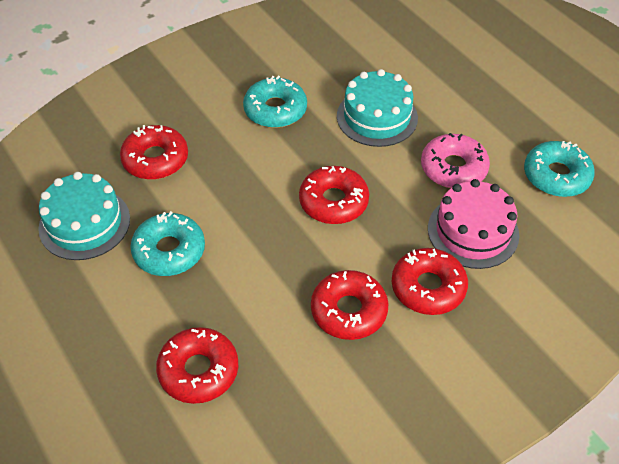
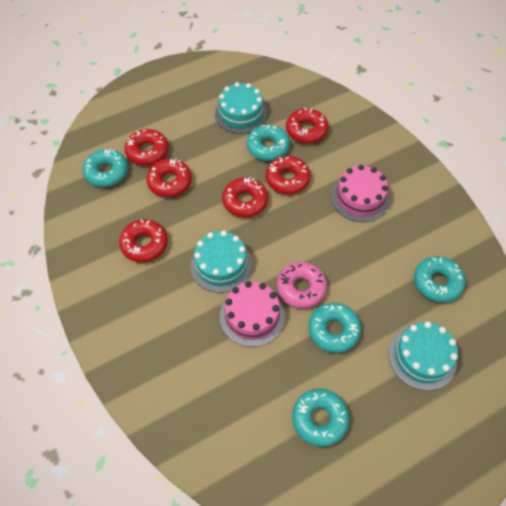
pink cake: [428,179,519,269] = 1 -> [220,281,285,347] [331,165,389,222] = 2
red donut: [120,125,188,180] [156,327,238,404] [299,166,369,224] [311,270,388,340] [392,248,468,315] = 5 -> [119,219,168,263] [124,129,169,166] [146,159,192,197] [222,177,268,218] [266,156,311,194] [286,108,328,144] = 6
turquoise cake: [38,172,130,260] [337,69,418,147] = 2 -> [190,231,252,293] [215,82,267,134] [388,321,458,391] = 3
turquoise donut: [130,211,205,276] [243,76,307,128] [524,141,595,197] = 3 -> [83,149,128,187] [247,125,290,161] [292,388,349,447] [308,303,361,353] [414,256,466,303] = 5

